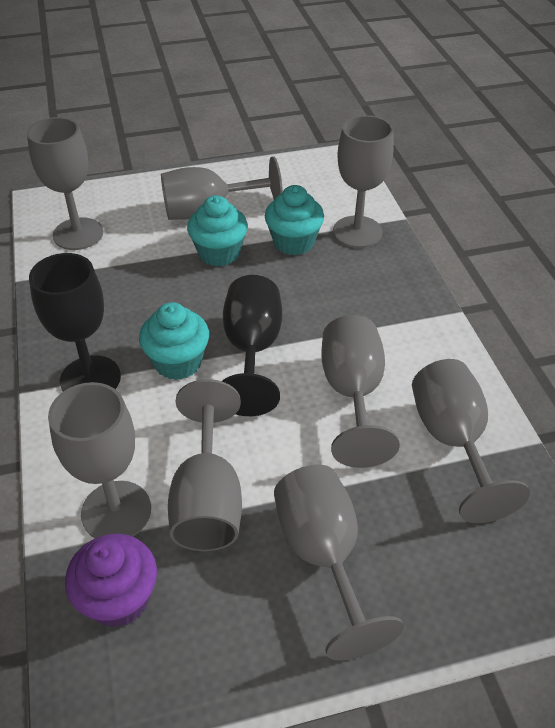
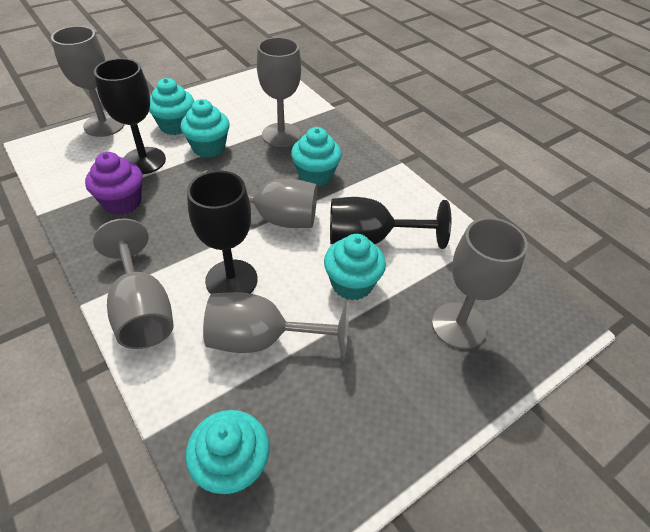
black goblet: [29,253,121,392] [222,275,282,416] = 2 -> [94,58,166,174] [187,170,258,294] [330,197,451,249] = 3
grey goblet: [27,117,103,250] [48,382,151,538] [161,156,283,220] [168,379,242,551] [274,464,404,660] [321,315,400,468] [333,115,394,248] [412,359,530,523] = 8 -> [51,26,125,137] [93,218,174,349] [203,170,317,228] [203,292,349,361] [257,37,301,147] [432,217,528,349] = 6
turquoise cupcake: [139,302,209,380] [187,195,248,267] [265,185,324,255] = 3 -> [149,78,194,135] [181,99,230,158] [186,410,270,494] [291,127,342,187] [324,234,386,300] = 5

